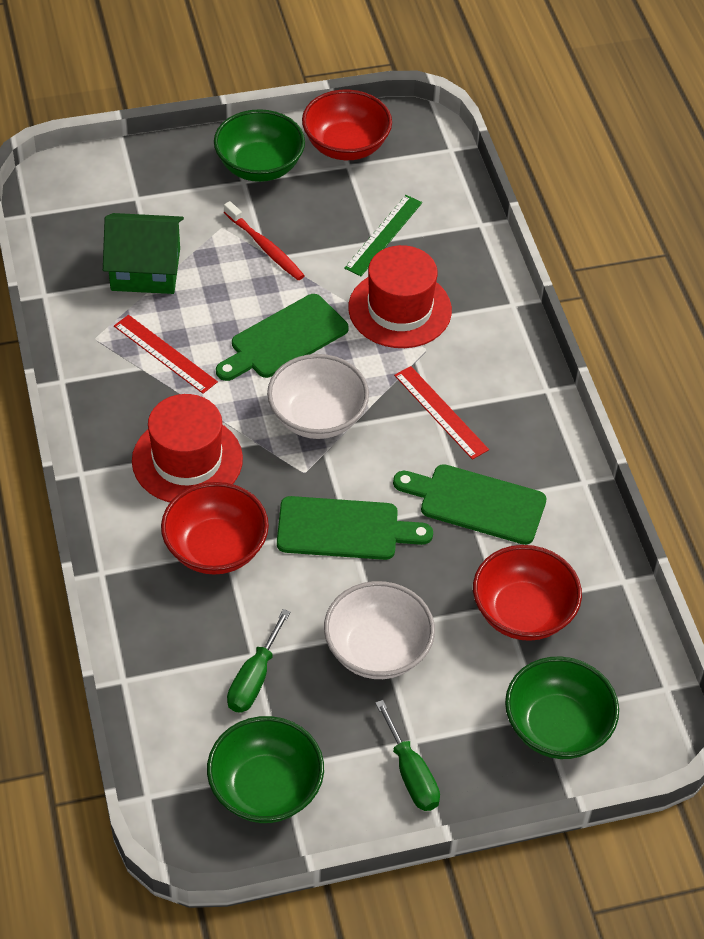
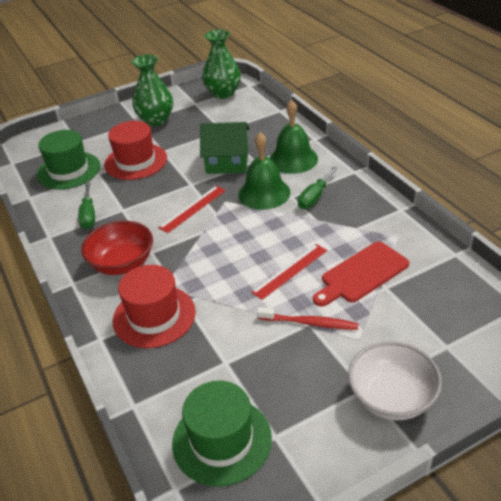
green bell: none = 0 -> [238,132,291,210] [269,100,318,174] = 2
green bowl: [207,716,324,823] [214,109,305,182] [505,657,619,759] = 3 -> none = 0
green cutting board: [216,294,349,381] [277,496,433,560] [393,464,546,545] = 3 -> none = 0
green hat: none = 0 -> [37,130,100,189] [172,381,272,487] = 2
green ruler: [344,195,422,276] = 1 -> none = 0
green vase: none = 0 -> [132,54,173,126] [202,30,241,99] = 2
red bowl: [161,482,269,575] [302,89,392,160] [473,545,582,641] = 3 -> [81,221,153,275] = 1
red cutting board: none = 0 -> [313,242,409,307] = 1
white bowl: [267,354,369,439] [324,581,435,679] = 2 -> [348,341,442,420] = 1

